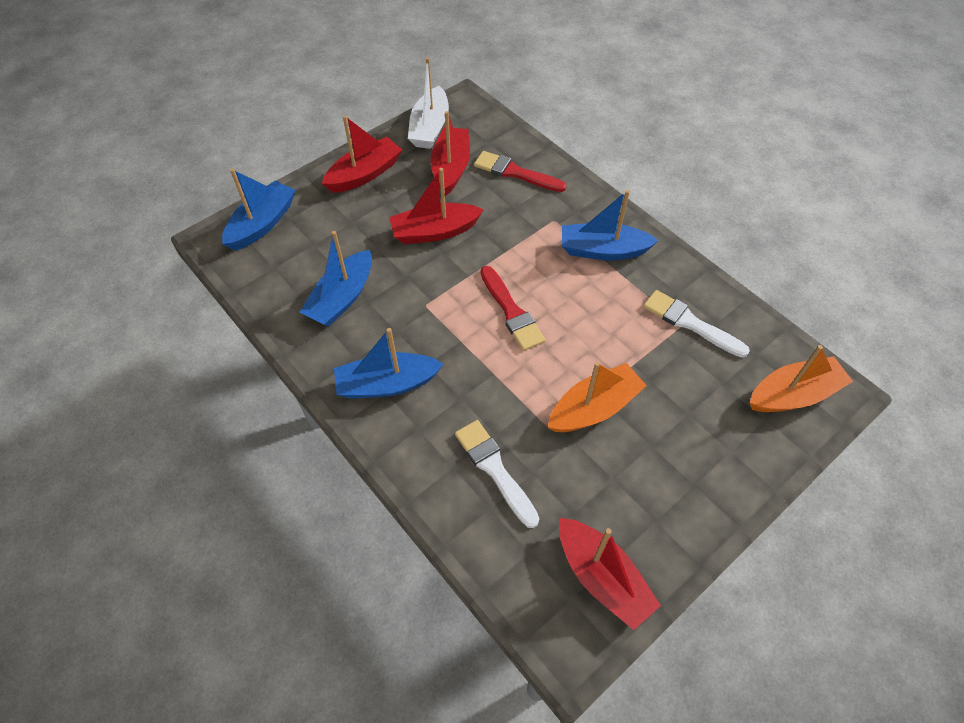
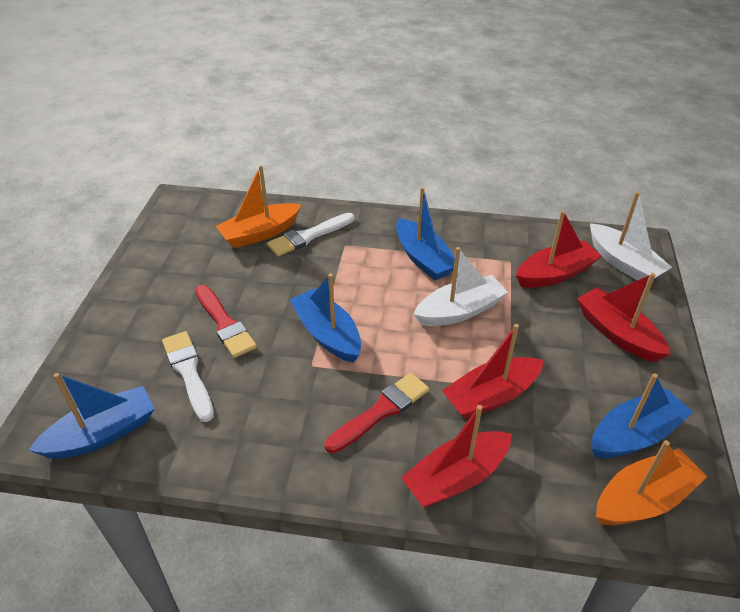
white boat: [408,57,449,149] = 1 -> [413,247,508,326] [590,191,672,282] = 2

